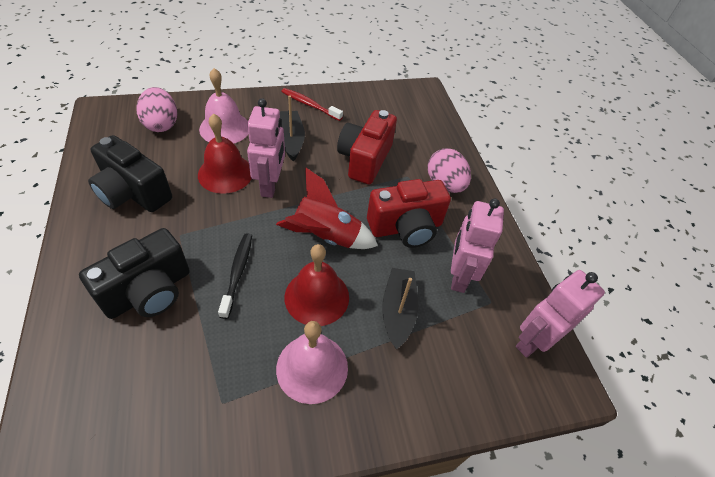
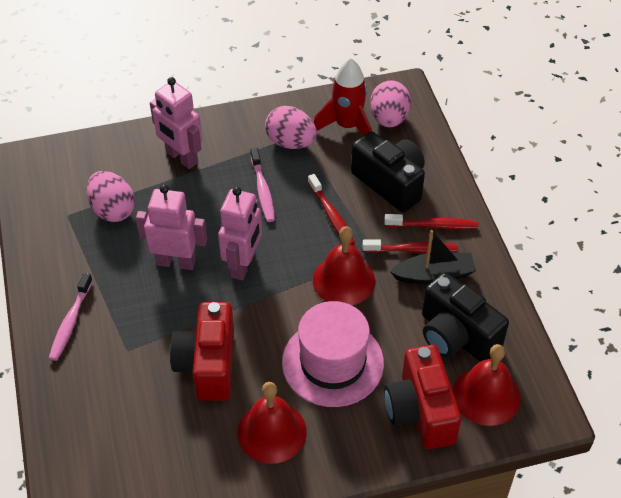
black boat: [280,95,305,162] [382,268,418,349] = 2 -> [389,230,476,284] = 1
black toothbrush: [218,233,252,319] = 1 -> none = 0
pink bell: [199,68,248,144] [276,321,348,404] = 2 -> none = 0
pink egg: [137,87,177,132] [428,148,471,193] = 2 -> [87,171,135,222] [265,106,317,149] [370,80,411,127] = 3
pink hat: none = 0 -> [282,301,384,407] = 1
pink toothbrush: none = 0 -> [49,273,93,361] [251,148,275,222] = 2
red bell: [198,113,252,194] [285,244,349,326] = 2 -> [237,382,307,464] [313,226,375,305] [453,344,521,426] = 3
red toothbrush: [281,88,343,121] = 1 -> [308,174,355,246] [362,240,458,253] [384,214,478,229] = 3

